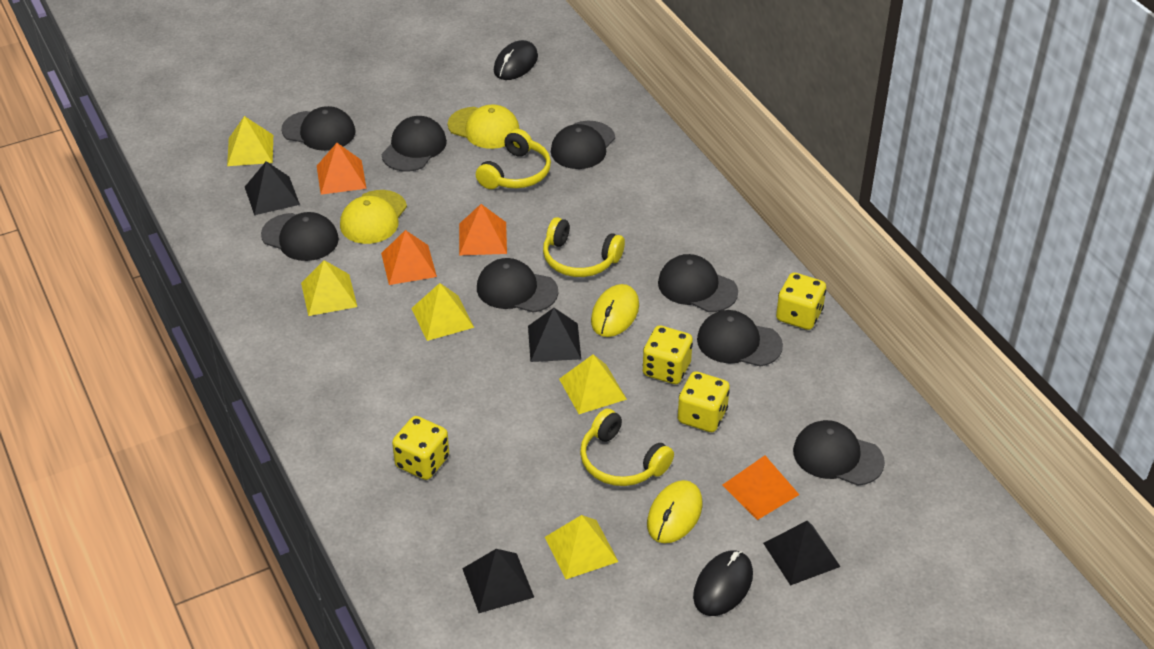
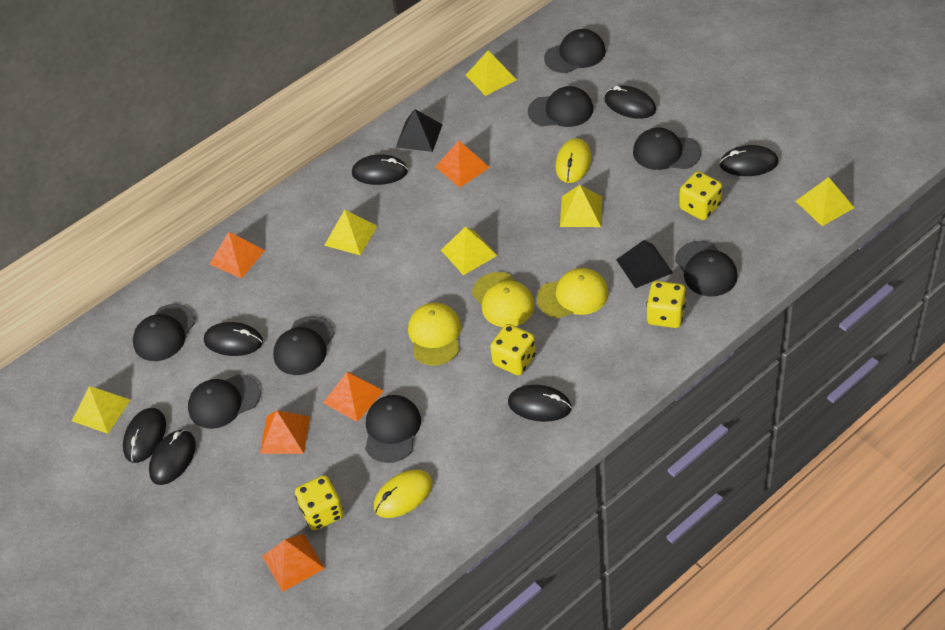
black mouse: [494,40,538,80] [693,550,753,616] = 2 -> [123,408,166,463] [149,430,196,485] [204,322,263,356] [352,154,408,185] [508,385,572,422] [605,86,656,119] [720,145,778,176] = 7
black pyramid: [245,161,300,215] [462,549,535,613] [528,308,581,362] [763,521,841,586] = 4 -> [396,109,443,152] [616,240,673,288] = 2
orange pyramid: [317,143,367,195] [381,230,437,285] [459,204,507,255] [723,455,799,520] = 4 -> [209,232,265,279] [260,411,310,454] [262,534,325,592] [323,372,384,422] [436,141,490,188] = 5
yellow cap: [340,190,407,244] [448,104,520,149] = 2 -> [408,303,461,365] [472,272,535,327] [537,268,609,318] = 3
yellow headphones: [476,129,551,189] [543,217,625,277] [580,409,674,486] = 3 -> none = 0
yellow pyramid: [227,116,273,166] [301,260,357,316] [411,283,474,341] [545,515,618,579] [559,354,627,414] = 5 -> [72,386,130,434] [324,210,377,255] [441,227,498,275] [466,51,517,96] [560,185,602,227] [796,177,854,226] = 6

